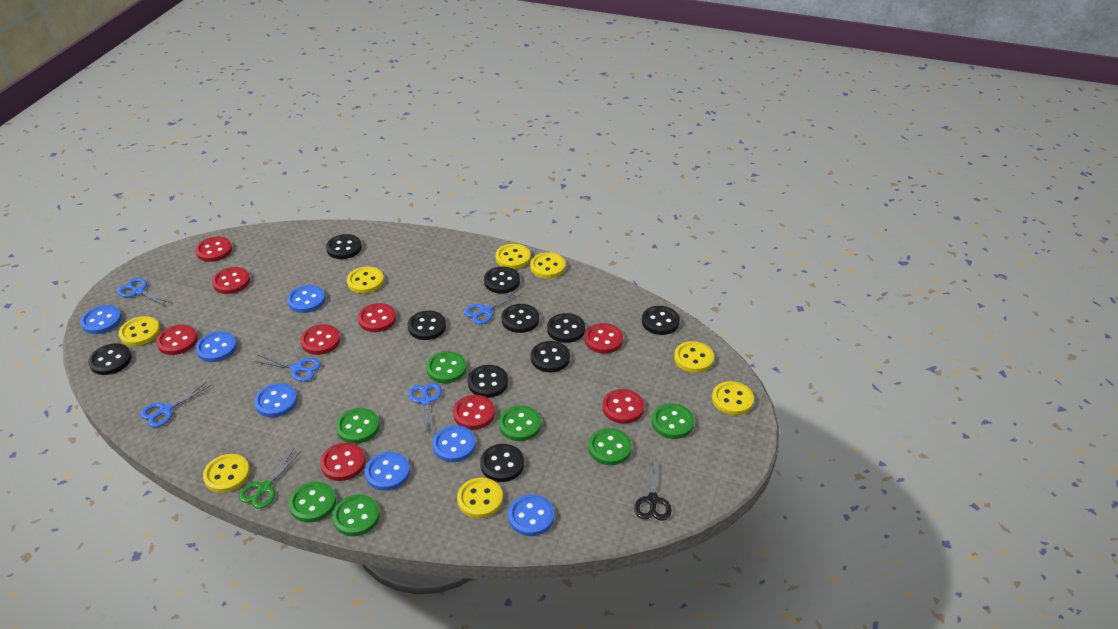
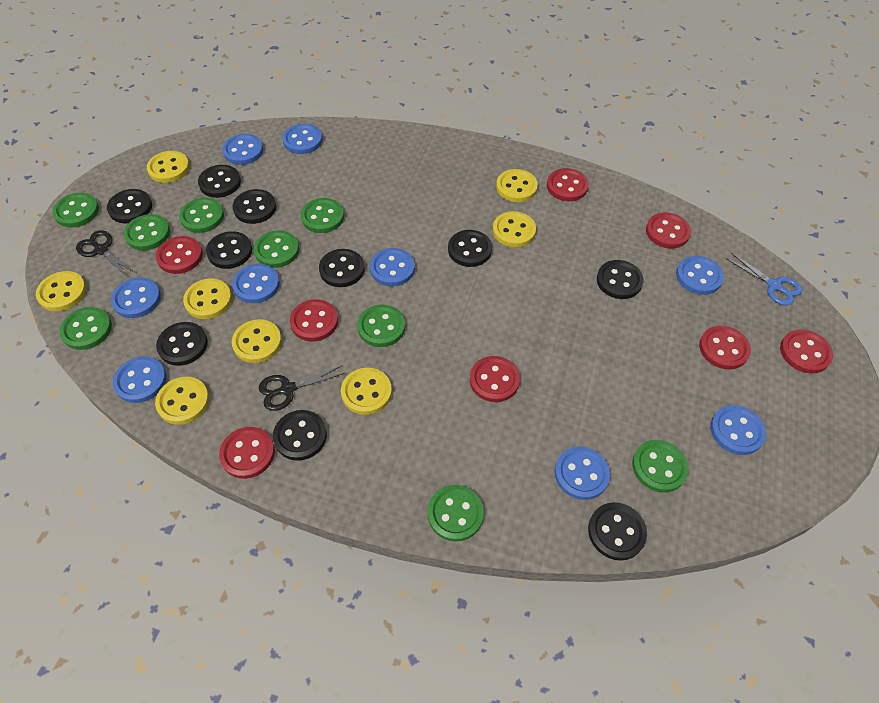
black scissors: [634,459,672,521] = 1 -> [76,230,136,278] [259,365,345,411] = 2
blue button: [80,305,122,334] [195,331,237,362] [254,383,297,417] [287,285,325,313] [365,452,410,491] [432,425,476,462] [508,494,554,536] = 7 -> [111,277,161,318] [113,356,167,403] [222,134,263,165] [232,264,280,303] [282,124,322,154] [370,248,415,286] [555,446,610,500] [676,256,724,295] [710,405,766,455] = 9
blue scissors: [117,278,172,307] [140,381,211,427] [254,355,321,382] [409,383,442,435] [464,290,523,324] = 5 -> [726,253,802,305] = 1
green button: [289,482,336,523] [332,494,380,536] [336,408,379,444] [426,351,466,383] [499,405,541,441] [588,428,632,465] [652,403,694,439] = 7 -> [52,193,99,228] [59,307,112,350] [124,214,170,251] [179,198,224,233] [254,230,299,268] [301,198,344,233] [357,305,405,347] [428,485,484,542] [632,440,689,493] = 9
green scissors: [239,449,301,509] = 1 -> none = 0
red button: [156,325,198,355] [195,237,232,262] [212,267,250,294] [300,324,340,355] [320,443,366,481] [358,303,396,332] [453,395,495,430] [585,323,623,354] [602,389,644,424] = 9 -> [156,236,203,274] [219,427,275,479] [290,299,338,342] [470,356,520,402] [547,168,589,201] [646,213,691,248] [699,326,751,369] [780,329,833,374] = 8

